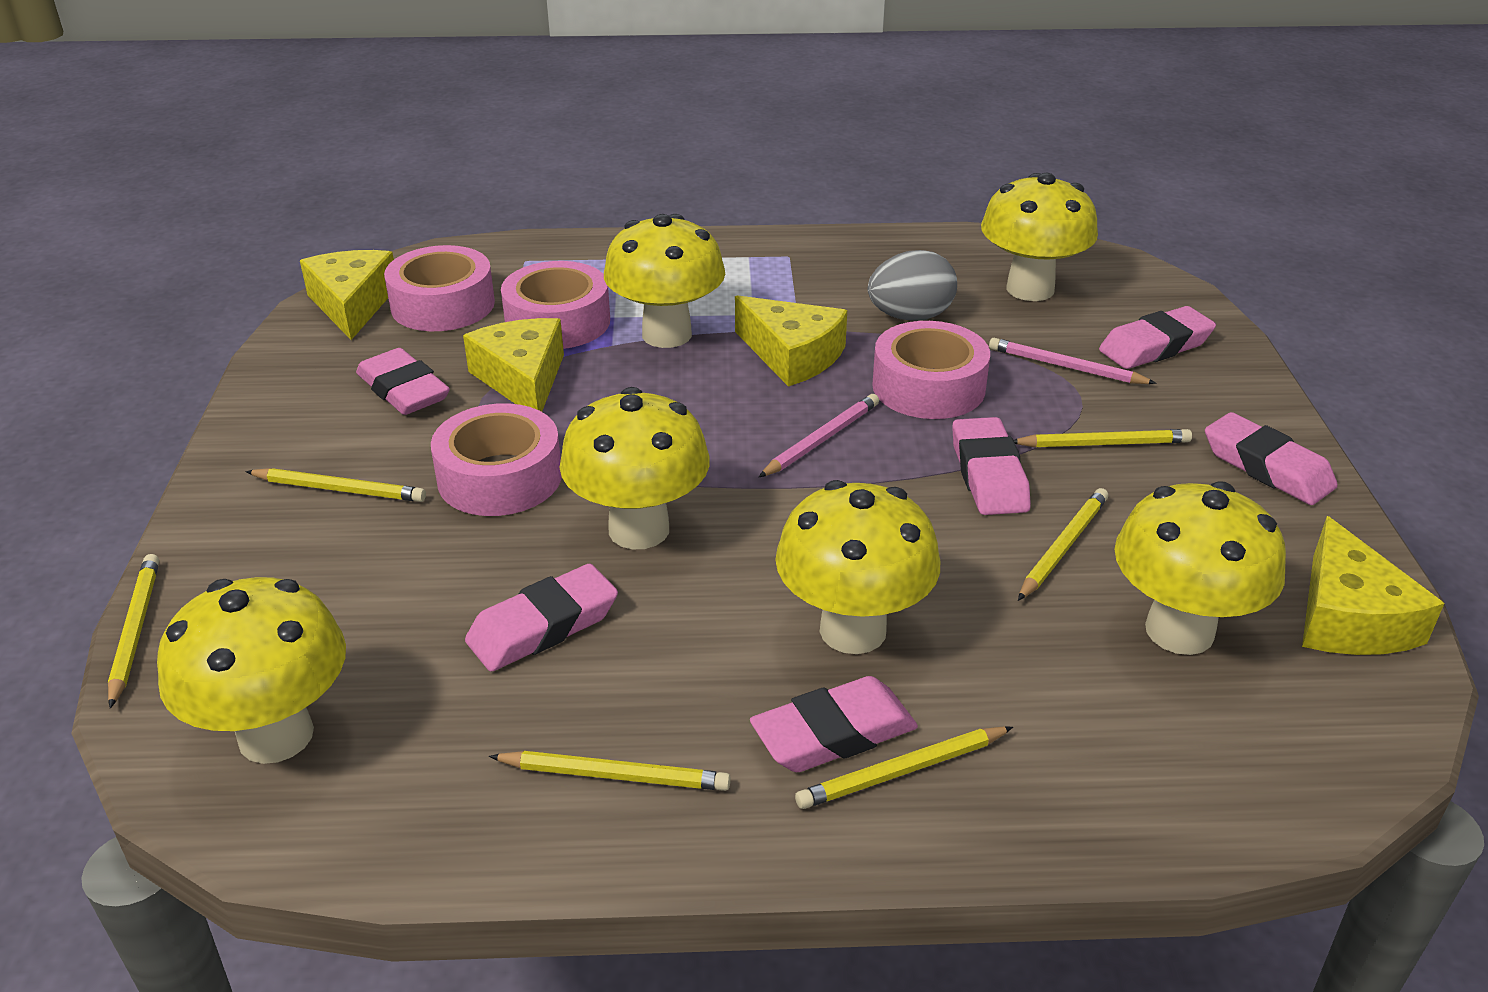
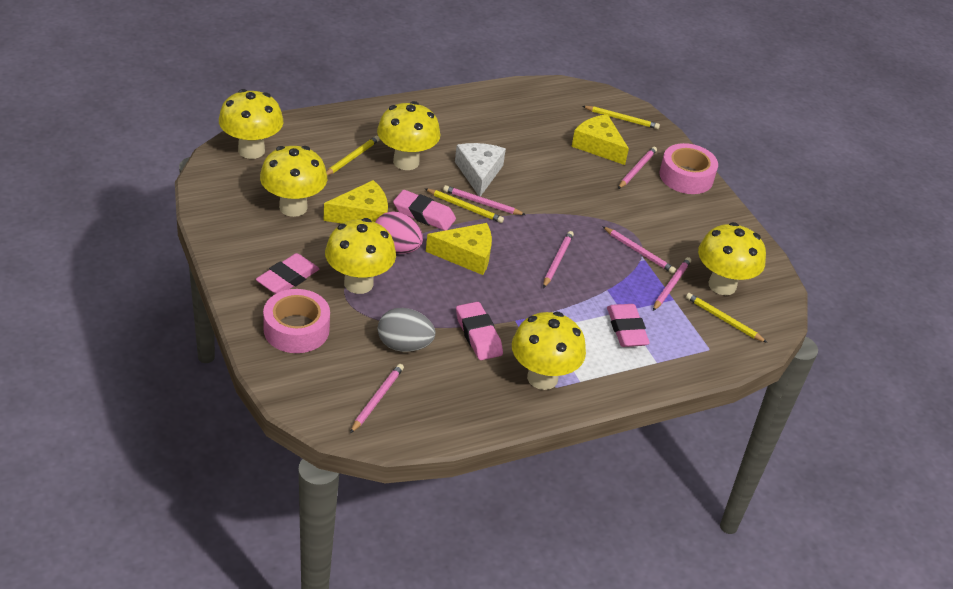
pink egg: none = 0 -> [375,211,423,254] = 1
pink eraser: [356,348,450,415] [465,564,618,672] [750,676,918,772] [952,417,1031,515] [1099,306,1216,369] [1205,412,1338,505] = 6 -> [256,253,319,294] [393,190,456,231] [456,302,503,360] [607,304,650,347] = 4
pink pencil: [759,394,879,477] [989,338,1156,384] = 2 -> [350,364,404,433] [443,185,526,215] [543,231,574,288] [602,226,676,274] [618,147,657,189] [653,257,691,311] = 6
pink tape: [384,245,495,331] [431,403,562,516] [501,261,610,349] [872,321,990,419] = 4 -> [263,289,330,353] [659,143,718,194] = 2
white cheese: none = 0 -> [455,143,506,197] = 1
yellow cheese: [300,250,394,340] [463,318,564,412] [735,295,847,387] [1302,516,1445,655] = 4 -> [323,180,388,224] [426,223,492,275] [572,114,629,165] = 3
yellow pencil: [108,554,159,708] [246,468,426,502] [489,751,731,791] [795,727,1013,809] [1014,429,1192,447] [1018,488,1108,601] = 6 -> [326,136,380,175] [424,188,504,223] [582,106,660,129] [686,293,768,343] = 4

